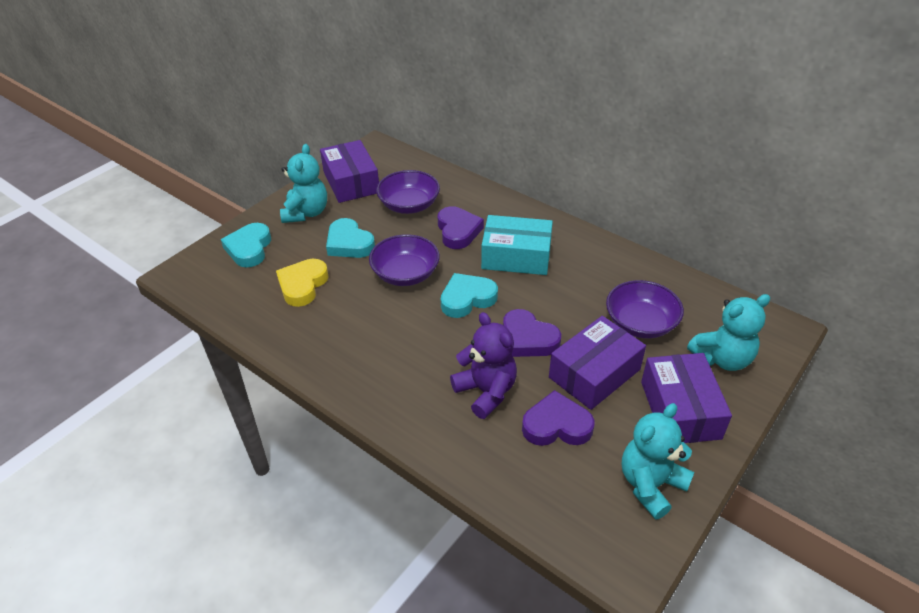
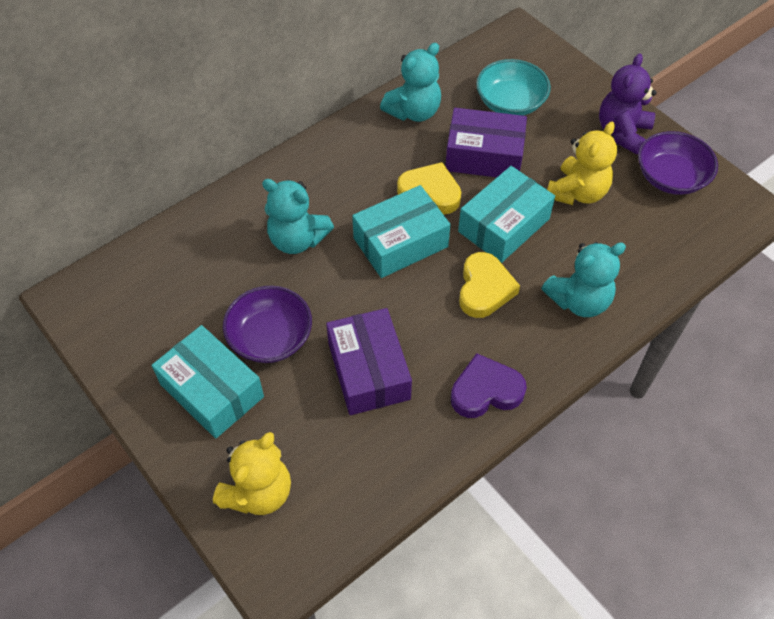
purple bowl: [369,234,440,286] [376,170,440,214] [606,280,684,338] = 3 -> [223,286,312,363] [638,131,718,195] = 2
purple box: [320,140,379,203] [549,316,646,410] [641,353,732,443] = 3 -> [326,308,412,415] [445,108,527,177] = 2
purple heart: [438,206,484,249] [503,309,561,357] [522,390,595,446] = 3 -> [451,353,527,418] = 1
turquoise bowl: none = 0 -> [476,59,551,116] = 1
turquoise box: [481,215,553,275] = 1 -> [152,325,264,438] [352,185,451,278] [458,166,555,263] = 3
turquoise heart: [221,223,271,267] [326,218,375,258] [441,273,498,318] = 3 -> none = 0
yellow heart: [276,259,329,307] = 1 -> [397,162,461,215] [459,252,520,318] = 2
yellow teddy bear: none = 0 -> [213,432,291,515] [547,122,617,205] = 2

